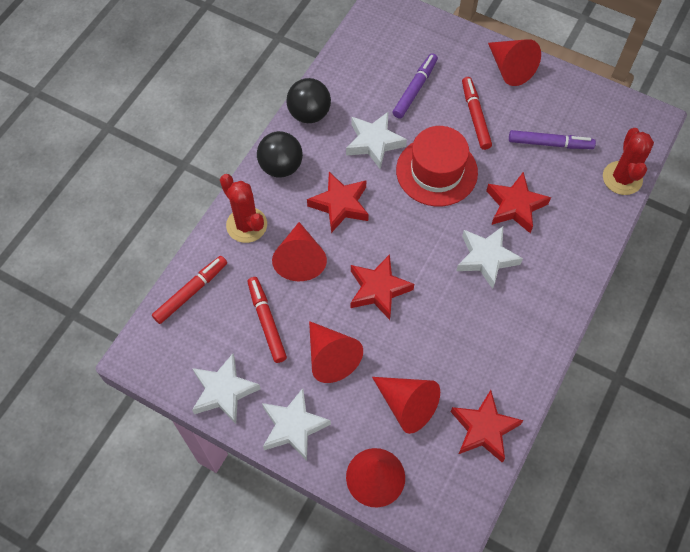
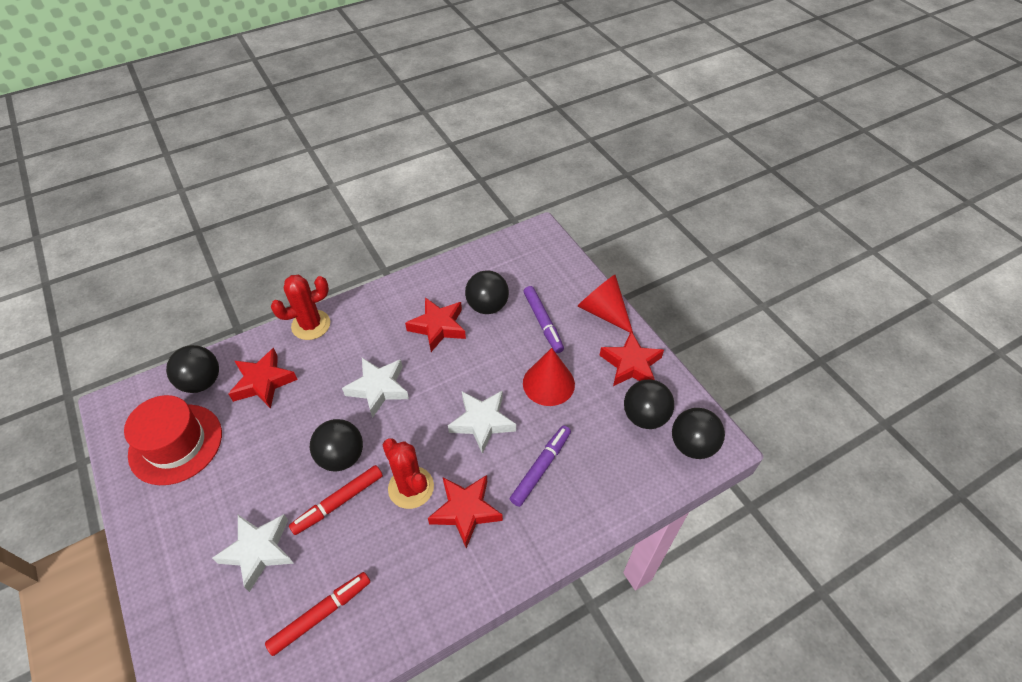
black ball: [257,131,303,178] [286,78,331,123] = 2 -> [166,345,219,393] [310,419,363,471] [465,270,509,314] [624,379,674,429] [672,408,725,459] = 5
red cone: [272,222,327,281] [309,321,363,383] [346,448,405,508] [372,377,440,434] [488,39,541,86] = 5 -> [523,348,575,406] [578,275,633,333] = 2
red marker: [152,256,227,324] [248,277,287,363] [462,77,492,150] = 3 -> [265,572,370,656] [289,465,383,535] = 2
white star: [192,354,261,424] [262,388,331,461] [346,111,407,169] [456,226,523,289] = 4 -> [212,514,294,592] [342,358,409,418] [448,391,516,454] = 3

